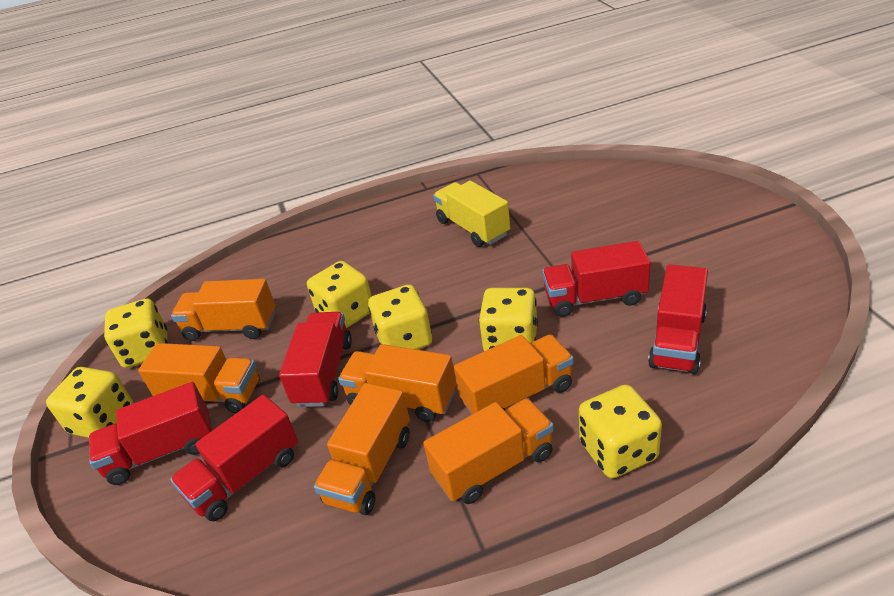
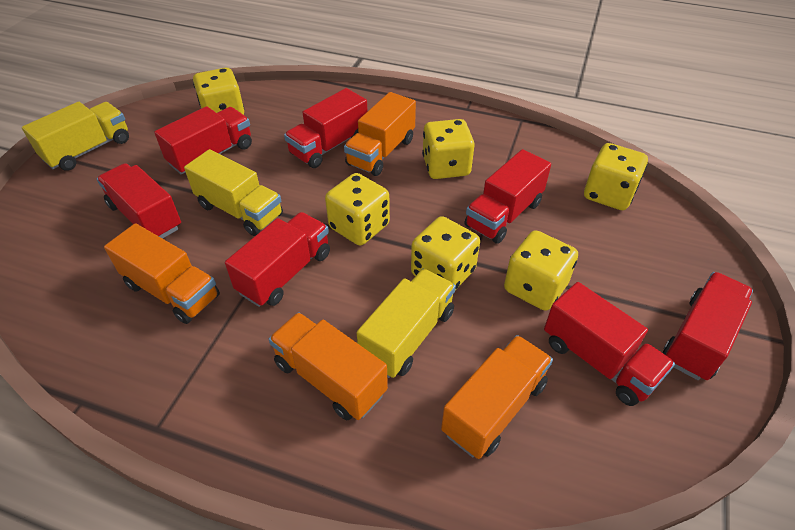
orange truck: [138,343,260,413] [171,279,275,341] [314,383,410,515] [338,344,456,422] [423,398,554,504] [454,335,574,415] = 6 -> [104,223,220,324] [269,312,388,420] [344,92,416,176] [441,335,553,459] = 4
red truck: [89,382,213,485] [170,395,298,521] [279,312,352,407] [542,241,651,317] [648,264,708,374] = 5 -> [97,163,181,239] [154,106,252,174] [225,212,330,307] [284,88,368,168] [464,149,551,244] [544,282,675,406] [663,272,753,380] = 7
yellow truck: [433,181,510,247] = 1 -> [22,102,129,171] [184,149,283,236] [356,269,456,378] = 3

